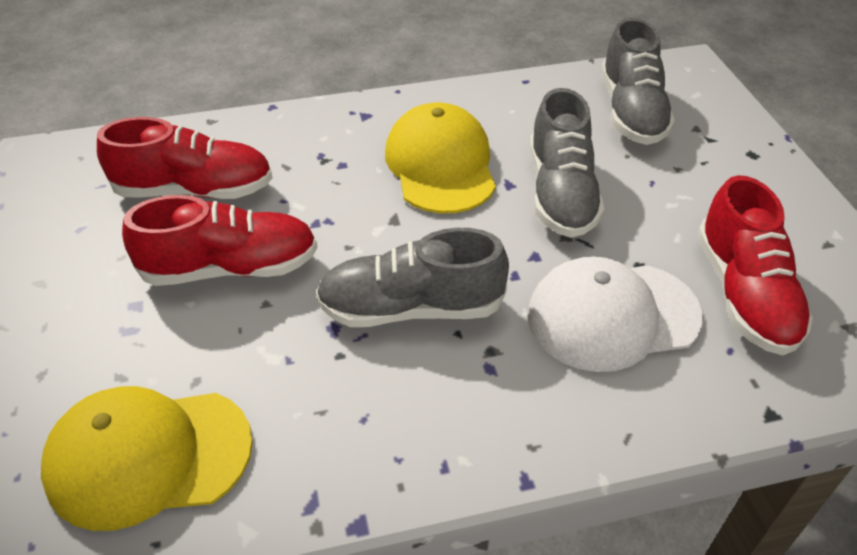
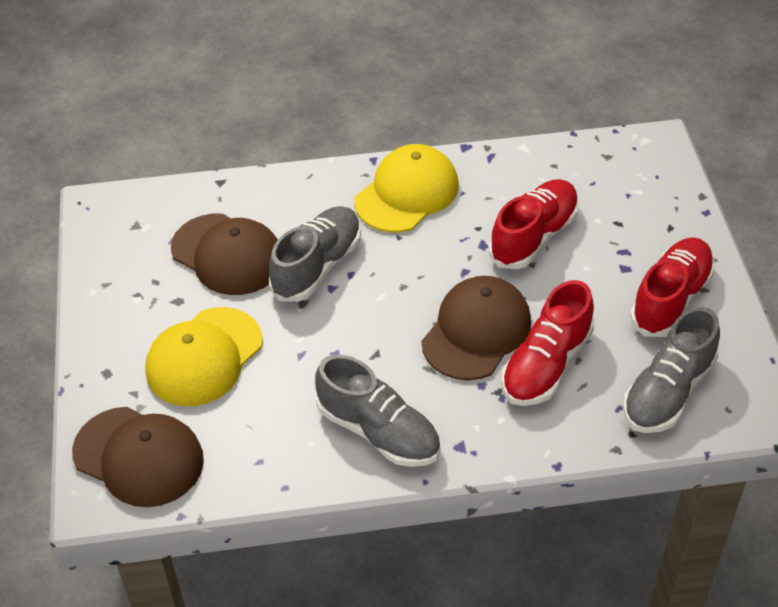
brown cap: none = 0 -> [72,407,204,507] [171,214,278,295] [422,276,531,380] = 3
white cap: [527,256,703,372] = 1 -> none = 0

